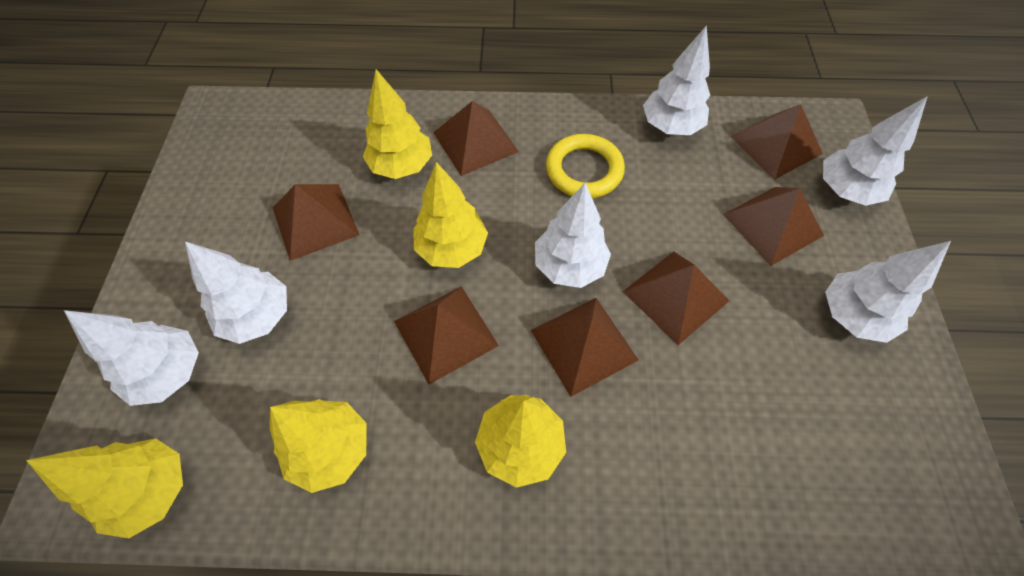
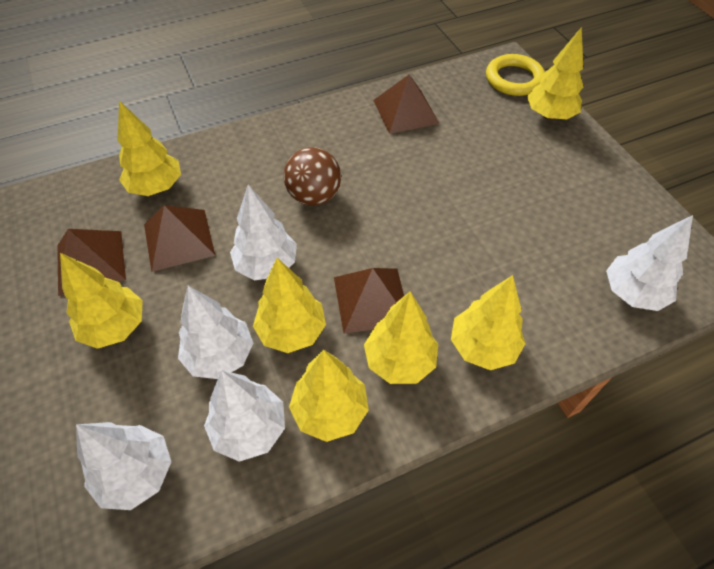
brown ball: none = 0 -> [284,147,341,205] = 1
brown pyramid: [273,184,359,261] [394,286,499,384] [433,101,519,176] [531,298,638,397] [623,251,729,345] [723,187,824,266] [730,104,823,180] = 7 -> [57,229,126,296] [144,205,215,272] [334,268,404,334] [373,74,440,134] = 4
white tree: [64,310,199,406] [185,242,287,344] [535,183,611,288] [643,25,710,135] [823,96,928,206] [825,241,951,343] = 6 -> [76,422,171,510] [178,286,253,379] [204,371,285,462] [230,185,297,280] [606,215,693,311] = 5
yellow tree: [26,438,183,538] [270,399,367,493] [363,69,432,179] [413,162,488,268] [475,394,566,488] = 5 -> [60,253,143,349] [117,101,181,196] [253,258,326,353] [289,350,369,442] [364,292,438,384] [451,275,526,370] [527,27,583,120] = 7

